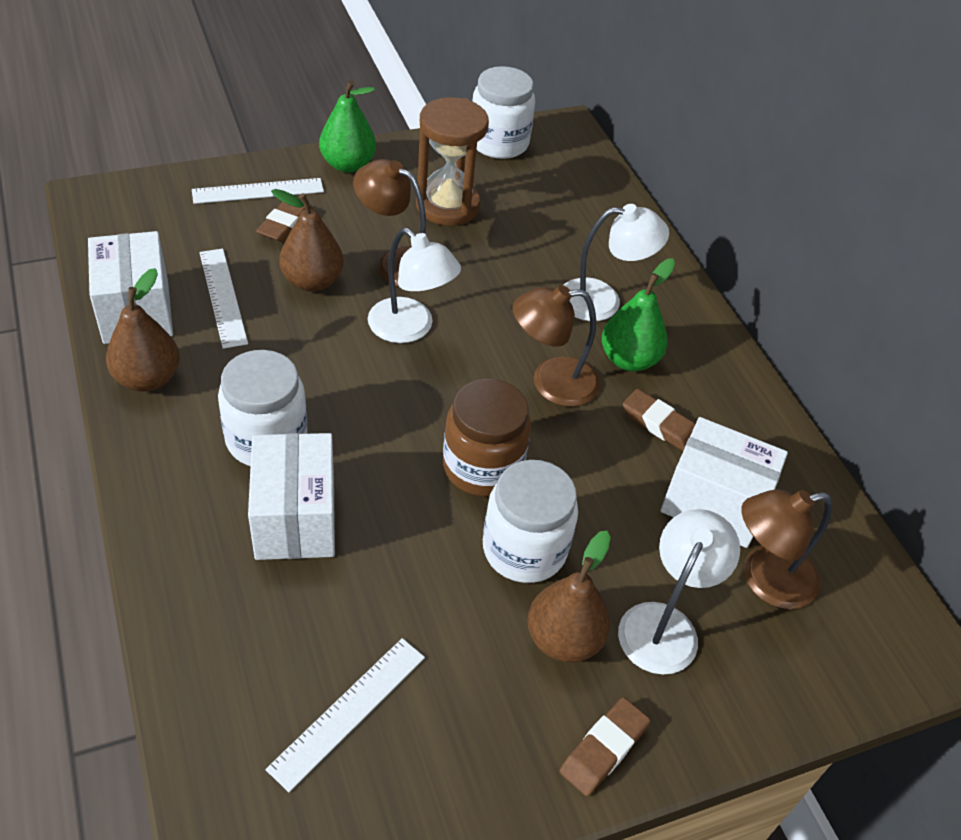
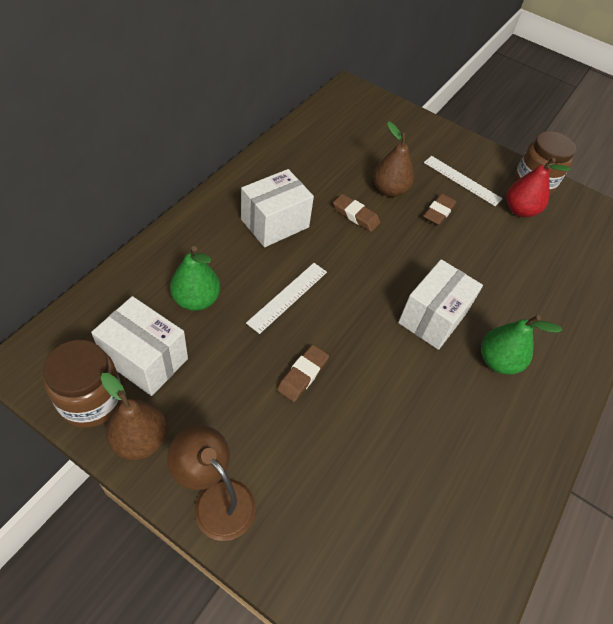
brown hourglass: [416,97,489,226] = 1 -> none = 0
brown jar: [443,379,531,496] = 1 -> [43,340,122,428] [514,131,576,195] = 2
brown lamp: [353,159,426,288] [513,285,600,407] [742,490,832,609] = 3 -> [167,425,256,541] = 1
brown pear: [106,268,180,392] [271,189,344,292] [527,531,611,663] = 3 -> [100,373,167,460] [373,122,414,197] = 2
red pear: none = 0 -> [506,158,571,217] = 1
white jar: [218,350,308,466] [472,66,535,159] [483,460,578,583] = 3 -> none = 0
white lamp: [368,228,461,343] [564,204,669,321] [618,509,740,675] = 3 -> none = 0
white ruler: [192,178,324,204] [199,249,248,349] [265,638,425,792] = 3 -> [246,263,327,334] [424,156,503,206] = 2

